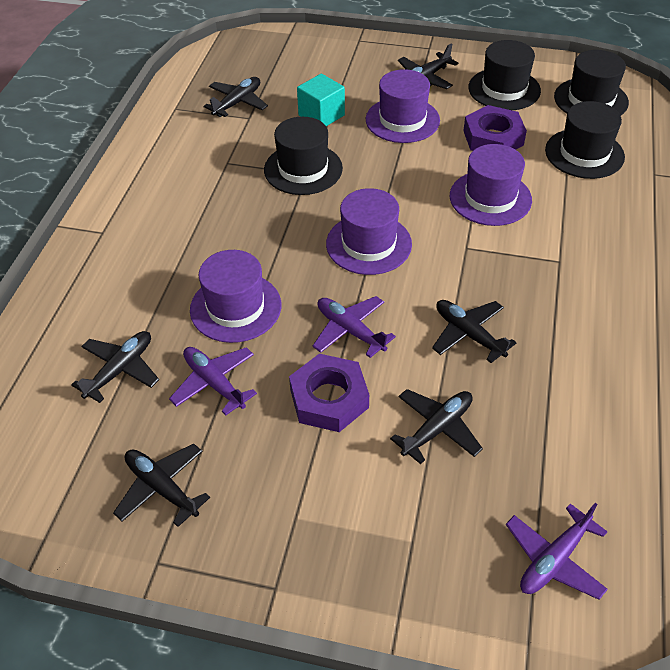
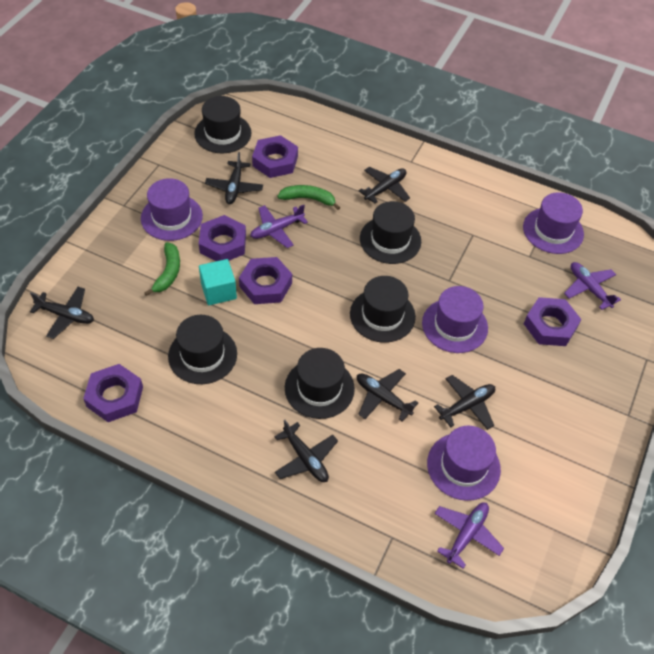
black hat: [264,117,343,195] [468,40,541,110] [545,101,625,179] [554,50,629,116] = 4 -> [168,315,237,384] [194,96,251,153] [285,348,355,419] [350,276,416,343] [360,201,421,264] = 5
green banana: none = 0 -> [144,242,180,296] [278,185,340,210] = 2
purple nut: [289,354,369,432] [463,105,527,151] = 2 -> [83,364,143,422] [199,215,246,261] [239,257,292,304] [252,135,298,178] [524,297,581,346] = 5

